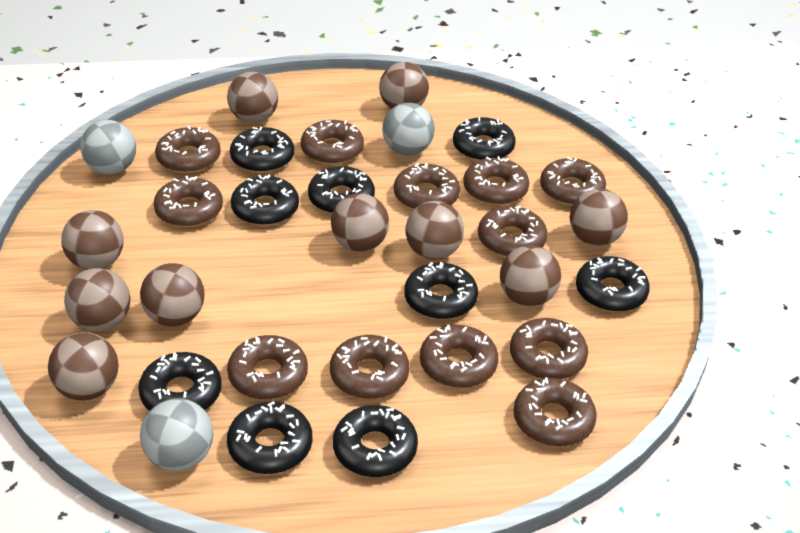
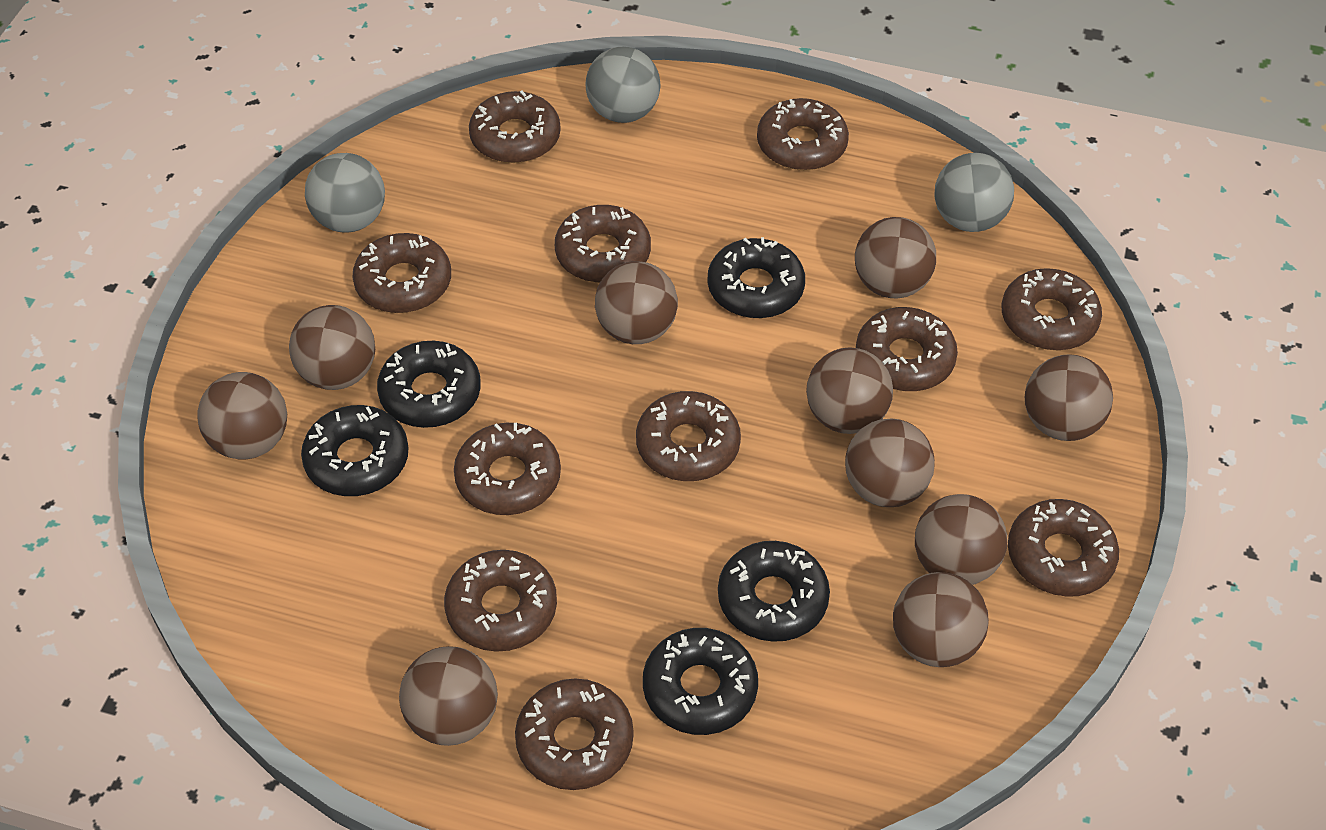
black donut: [138,352,222,411] [227,401,312,474] [230,127,294,173] [231,174,299,226] [308,166,375,214] [333,405,418,477] [404,262,478,319] [453,117,515,161] [576,256,650,312] = 9 -> [301,405,409,496] [377,341,481,428] [643,628,758,735] [707,237,805,318] [718,541,830,642] = 5
brown donut: [153,176,223,227] [155,126,221,173] [227,335,308,400] [301,120,364,165] [330,335,409,399] [394,163,460,210] [420,325,498,388] [463,156,529,205] [478,206,548,257] [510,318,588,379] [513,377,597,446] [540,157,606,205] = 12 -> [352,233,451,313] [444,550,557,652] [454,423,561,515] [469,91,561,163] [515,678,634,790] [555,205,651,283] [636,391,741,481] [757,98,849,170] [856,307,958,391] [1002,268,1102,350] [1008,499,1119,597] = 11

